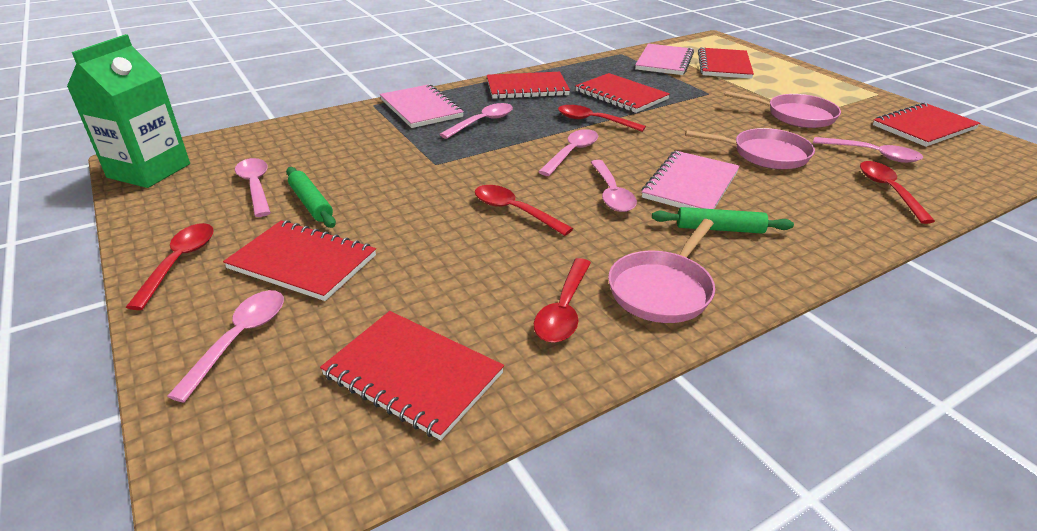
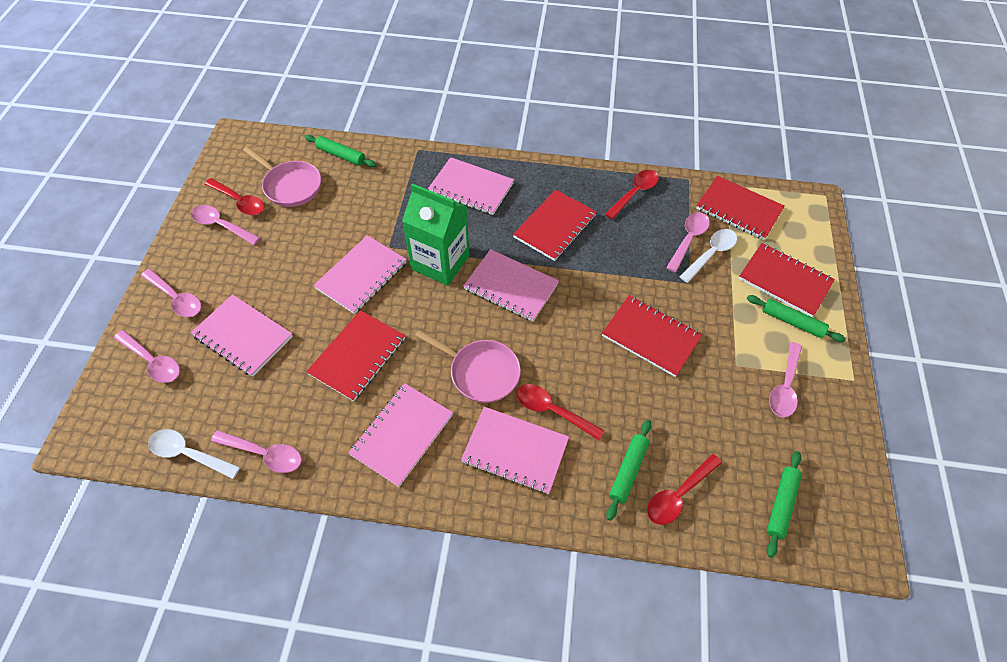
green rolling pin: [286,167,336,228] [652,207,794,234] = 2 -> [305,135,377,167] [606,420,652,521] [747,295,846,342] [767,451,802,558] = 4
pink notebook: [380,84,464,128] [635,44,694,75] [642,151,740,209] = 3 -> [191,294,293,377] [313,235,407,314] [348,383,453,487] [428,157,514,215] [461,407,569,494] [463,249,559,322] = 6
pink pan: [608,219,715,323] [685,128,815,169] [724,91,841,128] = 3 -> [243,146,321,207] [415,330,521,403] = 2
red notebook: [223,220,376,301] [320,311,504,440] [487,72,570,99] [575,73,670,113] [698,47,754,79] [873,102,980,147] = 6 -> [306,310,405,401] [513,190,597,261] [602,295,702,377] [696,176,785,240] [739,243,835,317] = 5
red spoon: [126,223,214,310] [475,185,573,236] [534,258,591,343] [558,105,646,132] [860,161,935,224] = 5 -> [205,178,265,215] [516,384,605,440] [605,170,659,220] [647,454,722,525] = 4
white spoon: none = 0 -> [148,429,240,479] [679,229,737,283] = 2

